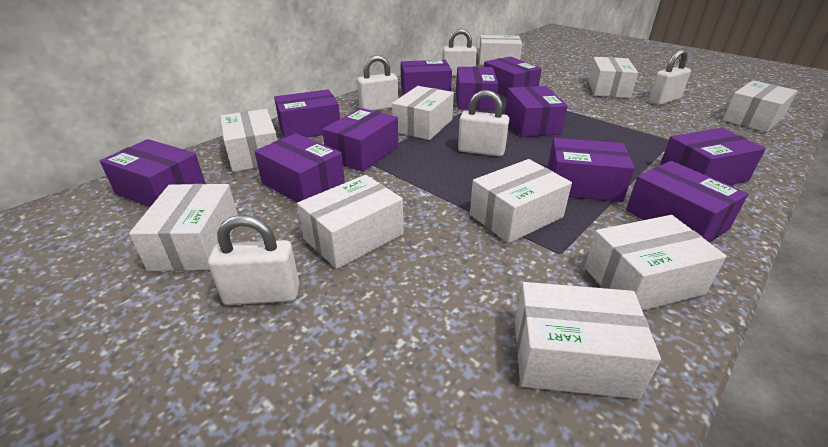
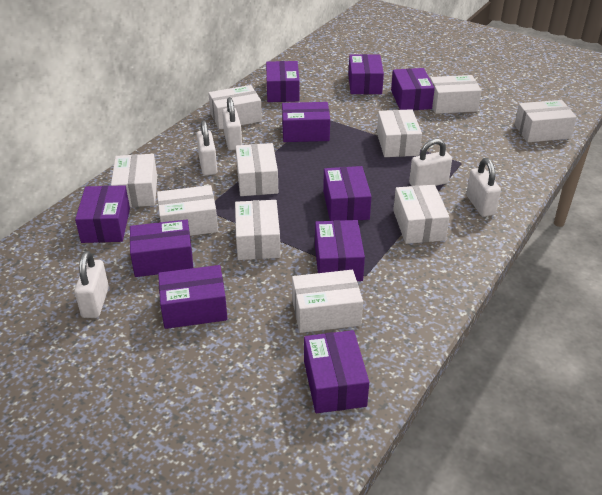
purple box: [100,139,206,207] [254,133,345,203] [274,89,340,138] [322,108,398,172] [401,60,452,95] [456,67,498,110] [484,56,542,98] [505,86,568,137] [547,138,635,202] [626,161,748,242] [660,128,766,185] = 11 -> [75,185,130,243] [130,220,193,277] [158,265,228,329] [266,61,300,102] [282,102,330,142] [304,330,369,413] [315,220,365,281] [323,166,372,221] [348,54,384,94] [391,68,435,110] = 10

